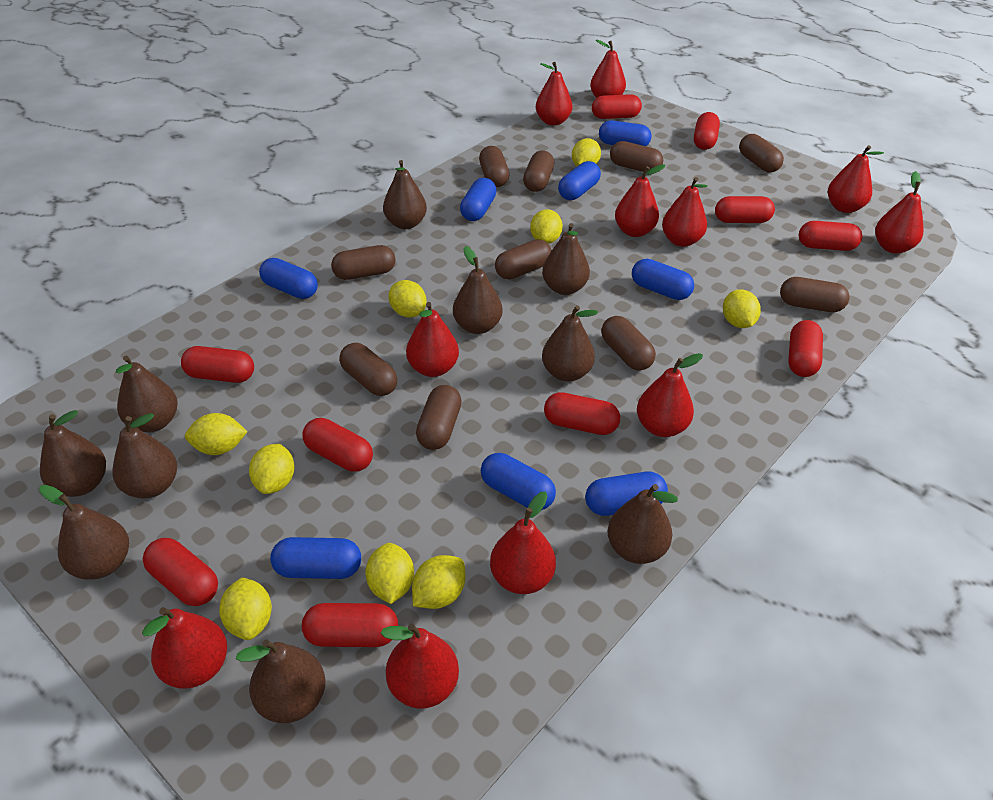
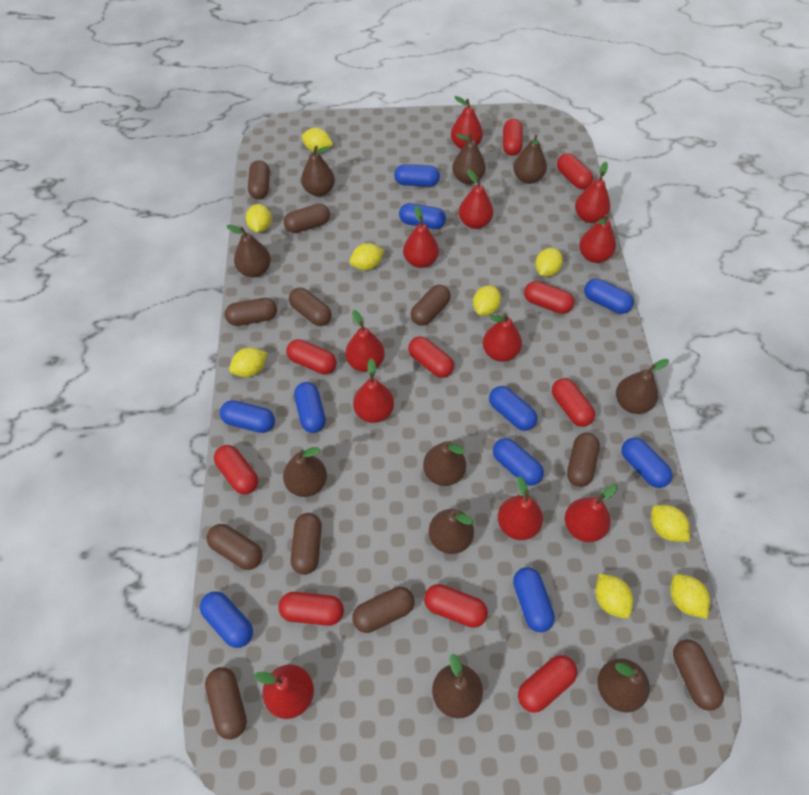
blue capsule: [259,258,318,299] [270,537,361,579] [460,178,496,221] [481,453,556,510] [558,161,601,200] [585,472,668,516] [599,120,651,146] [632,259,694,300] = 8 -> [200,591,253,648] [220,400,275,433] [294,382,326,433] [394,164,440,187] [399,203,446,229] [489,386,537,431] [493,438,544,486] [513,567,555,632] [584,279,634,314] [621,438,672,488] = 10
brown capsule: [331,245,396,280] [339,343,397,396] [416,385,462,450] [479,146,509,187] [495,239,552,280] [523,151,554,192] [601,316,656,370] [610,141,663,172] [739,134,784,172] [780,277,850,312] = 10 -> [205,667,247,740] [206,524,263,570] [225,298,277,326] [248,160,270,199] [284,204,330,233] [289,288,331,326] [291,513,322,575] [352,587,415,633] [411,285,451,326] [567,433,600,487] [673,639,724,711] = 11

